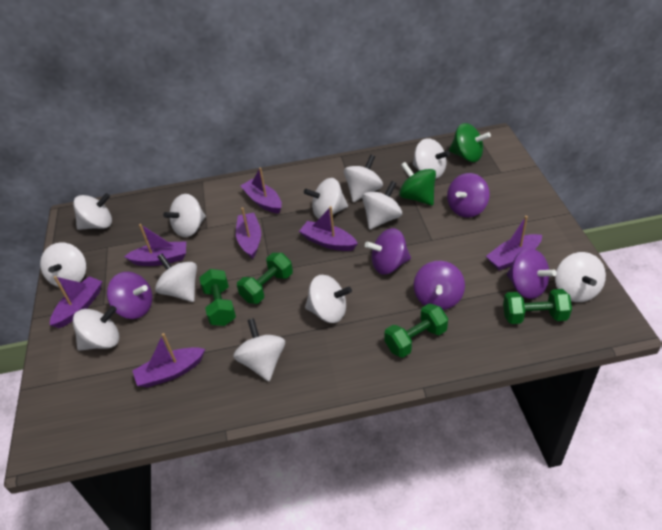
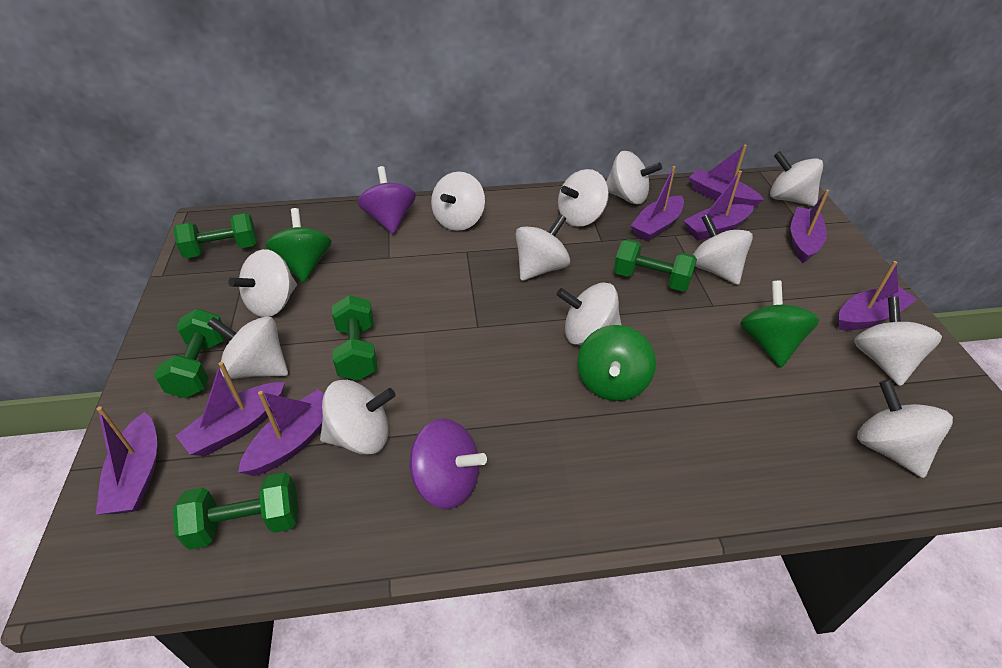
green dumbbell: [199,269,236,326] [237,253,293,304] [384,303,448,358] [503,289,572,324] = 4 -> [154,309,225,398] [173,213,258,258] [173,472,299,550] [332,295,378,380] [614,239,697,291] = 5
green spinning top: [399,162,436,206] [449,123,491,162] = 2 -> [265,208,332,283] [577,325,656,401] [740,281,819,367] = 3
purple boat: [50,276,102,328] [124,224,186,266] [132,333,205,388] [236,207,261,259] [240,167,282,214] [299,206,358,251] [486,216,542,271] = 7 -> [96,406,157,515] [176,362,285,456] [238,389,324,476] [630,166,684,242] [683,170,754,240] [689,144,764,208] [791,190,829,263] [839,261,917,331] = 8
purple spinning top: [107,272,152,319] [365,228,411,274] [414,261,465,310] [447,173,490,218] [507,248,557,299] = 5 -> [358,166,416,234] [409,419,487,509] = 2

